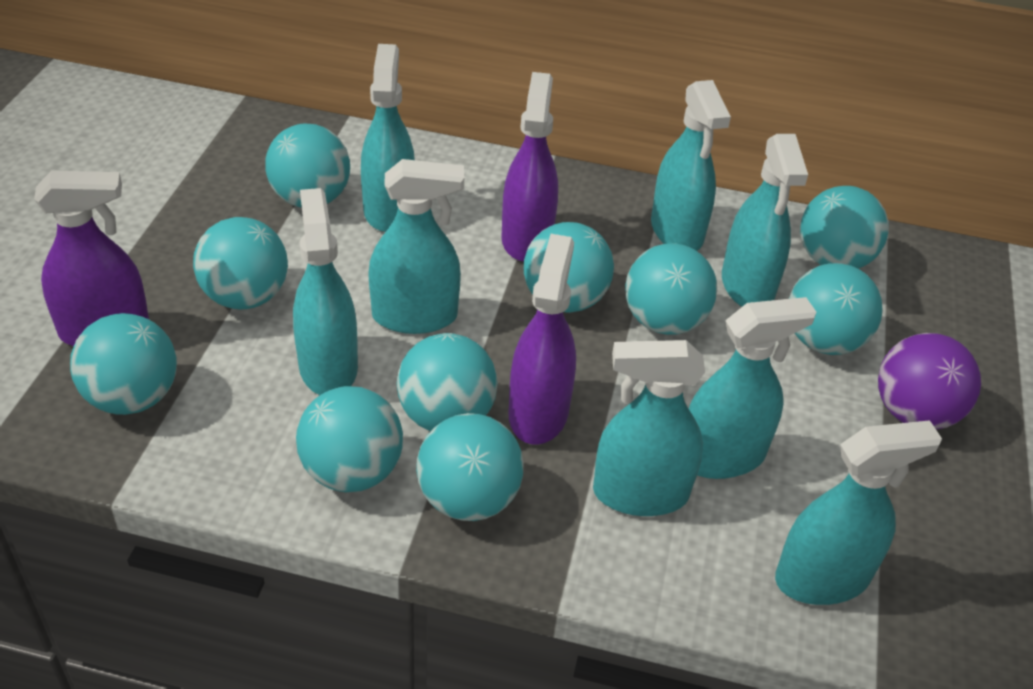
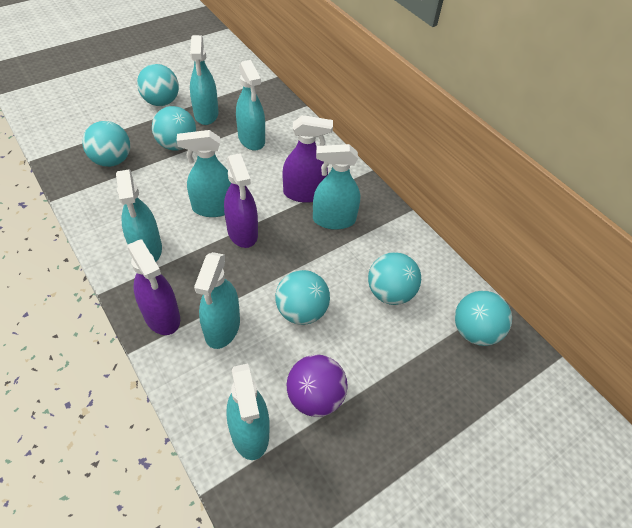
turquoise ball: [70,313,177,415] [193,217,288,310] [265,123,350,208] [296,386,403,492] [397,333,498,431] [416,413,524,521] [524,222,614,313] [625,244,717,335] [789,263,883,355] [800,186,889,269] = 10 -> [82,121,130,167] [137,64,179,106] [152,106,196,151] [275,270,330,325] [368,252,421,305] [455,291,512,346] = 6
turquoise spray bottle: [293,188,358,395] [361,44,415,232] [368,159,464,334] [593,340,705,516] [651,80,731,251] [688,297,816,479] [722,134,808,306] [775,420,942,605] = 8 -> [116,170,162,262] [177,130,231,217] [190,35,219,125] [194,252,240,349] [226,363,269,460] [236,60,265,151] [313,144,360,230] = 7

